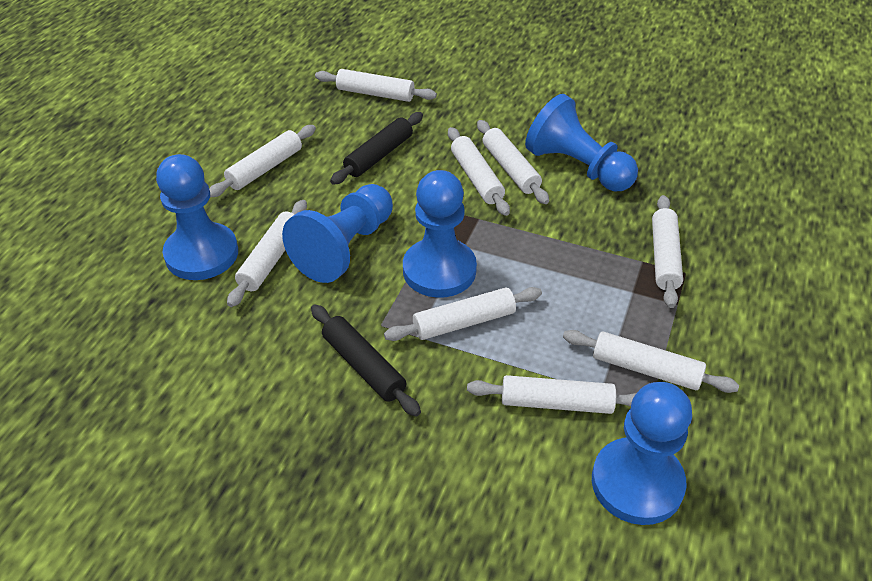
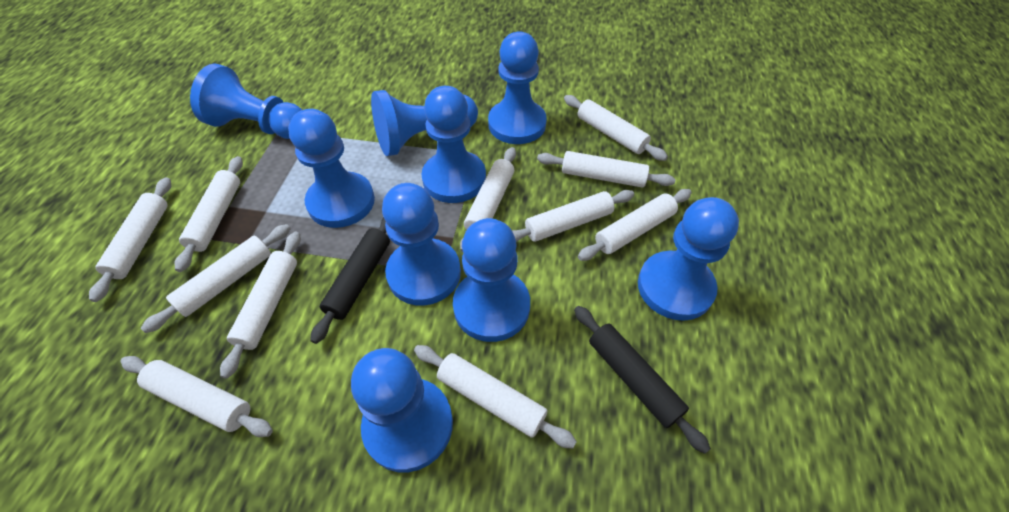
blue pawn: [156,154,238,280] [282,184,393,283] [403,170,477,298] [525,94,638,191] [592,382,692,525] = 5 -> [190,63,302,139] [288,109,375,228] [351,348,453,472] [371,90,478,156] [382,183,461,306] [421,86,486,203] [453,218,530,342] [488,31,547,144] [638,197,739,321] = 9
white rolling pin: [209,125,316,197] [227,200,307,307] [315,69,437,102] [384,287,542,341] [448,127,510,216] [467,375,636,414] [477,120,549,204] [563,330,739,393] [652,195,683,308] = 9 -> [89,177,171,302] [120,356,273,437] [141,224,291,333] [174,156,243,272] [220,232,301,379] [414,345,577,449] [460,147,516,252] [512,190,634,242] [537,151,676,188] [564,95,668,161] [578,189,692,261] = 11

